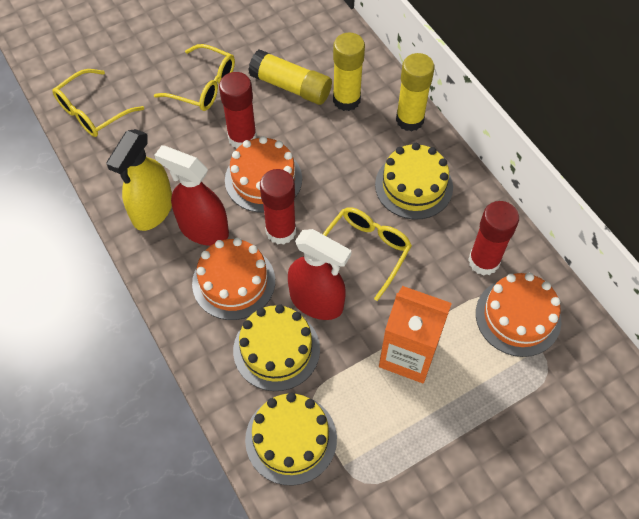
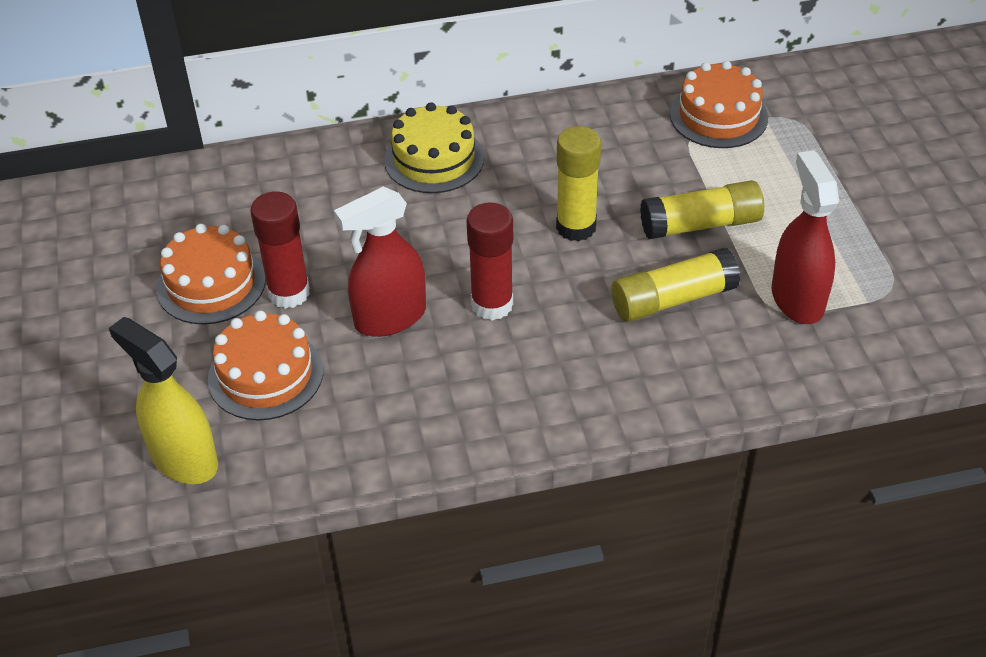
orange carton: [379,286,452,383] = 1 -> none = 0
red glue stick: [219,72,257,149] [260,169,296,245] [468,201,519,276] = 3 -> [250,191,310,309] [466,202,513,321] = 2
yellow cake: [233,304,320,391] [245,392,337,486] [375,143,453,220] = 3 -> [384,102,484,193] = 1
yellow glasses: [52,69,144,137] [154,44,235,111] [323,207,412,301] = 3 -> none = 0

